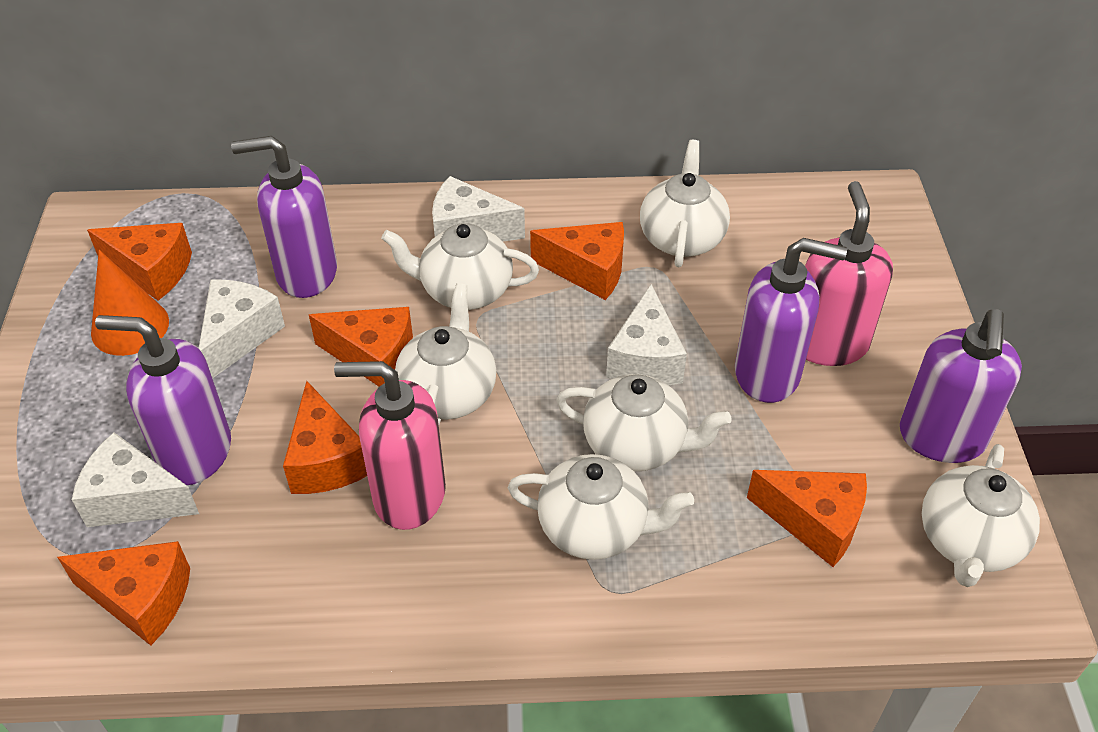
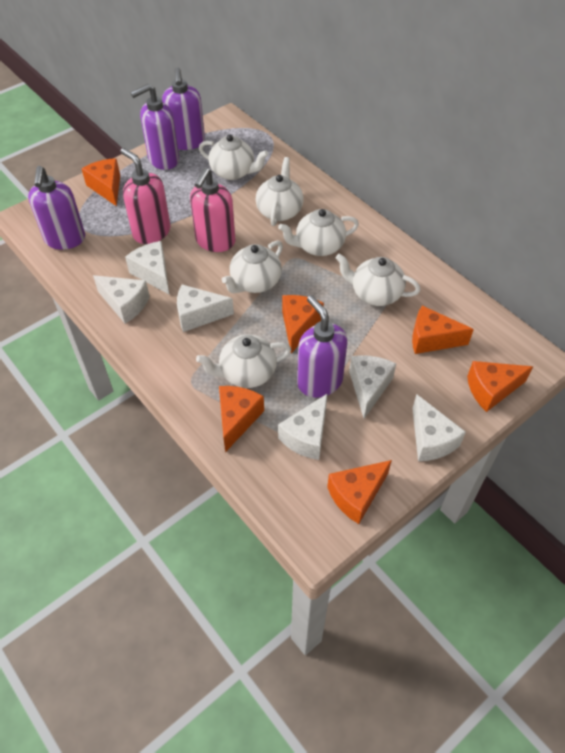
orange cone: [91,250,169,356] = 1 -> none = 0
white cheese: [72,433,199,527] [198,280,285,379] [432,176,525,242] [606,284,687,385] = 4 -> [93,275,150,324] [125,241,169,294] [177,285,234,332] [278,393,328,460] [349,355,396,419] [412,394,466,461] = 6

